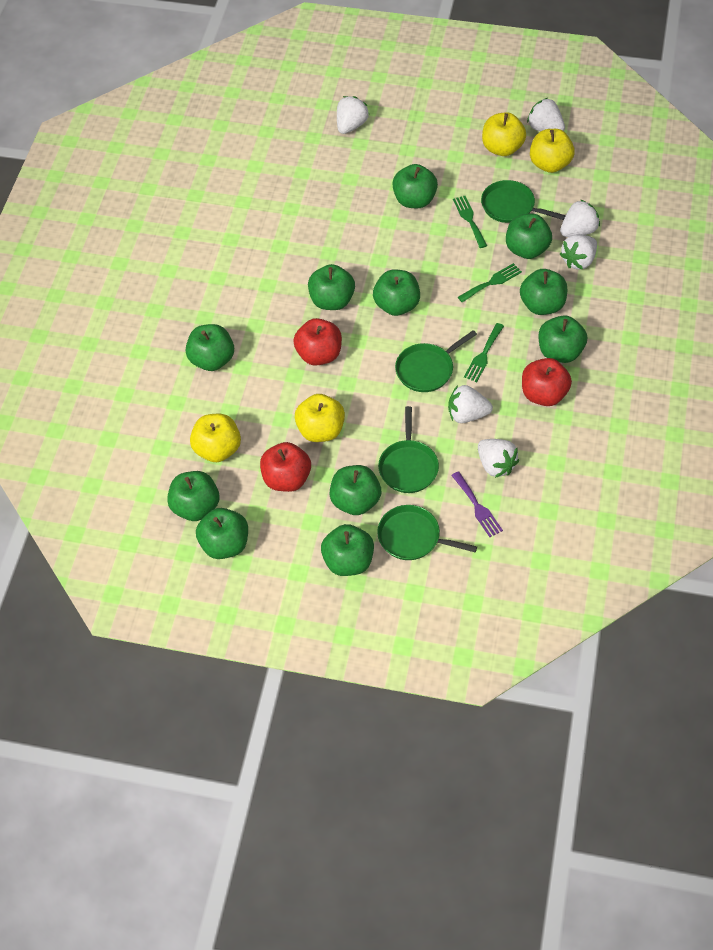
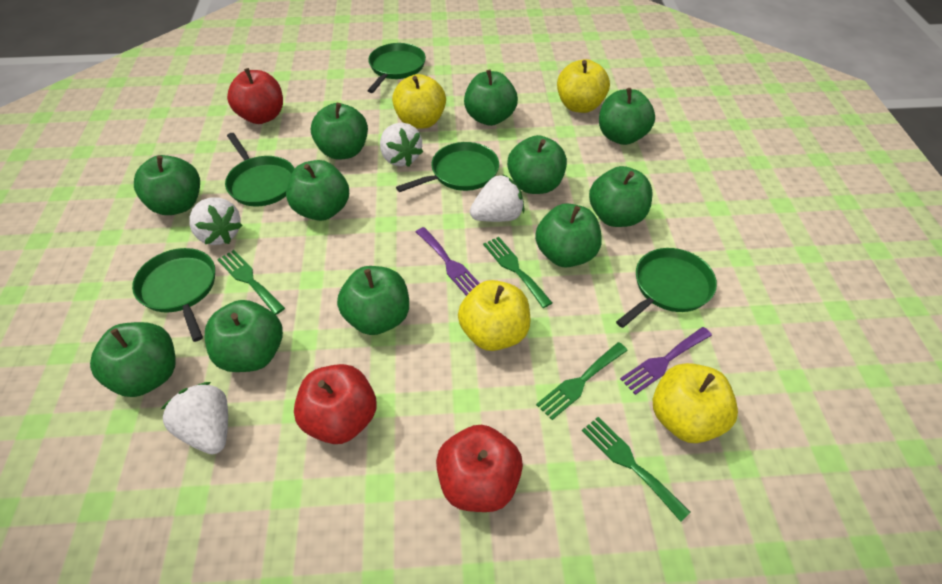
green fork: [453,196,487,248] [458,263,522,303] [464,323,504,382] = 3 -> [217,250,285,315] [483,237,552,308] [536,342,628,420] [582,417,691,522] = 4
green pan: [377,505,477,560] [378,406,439,493] [395,330,477,392] [481,180,566,223] = 4 -> [132,248,215,342] [225,133,295,206] [367,43,426,93] [396,142,499,192] [616,248,717,328] = 5
purple fork: [451,471,503,537] = 1 -> [416,227,480,296] [620,327,712,395] = 2
white strawberry: [337,96,369,134] [448,385,493,423] [478,439,519,478] [527,98,565,131] [560,200,600,237] [560,235,597,270] = 6 -> [161,382,228,454] [189,197,242,245] [380,123,423,167] [470,174,525,222] = 4

